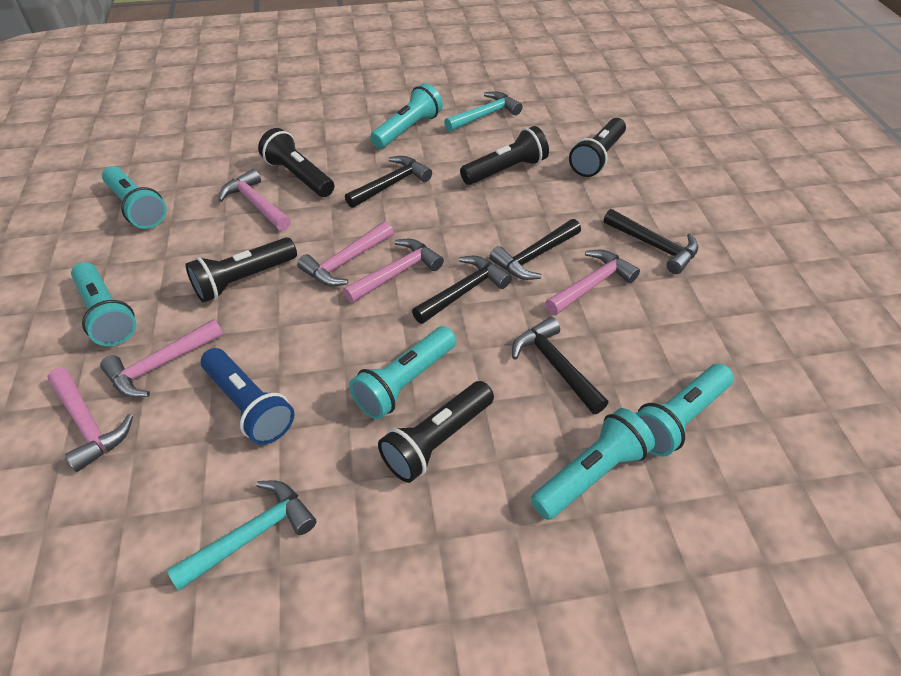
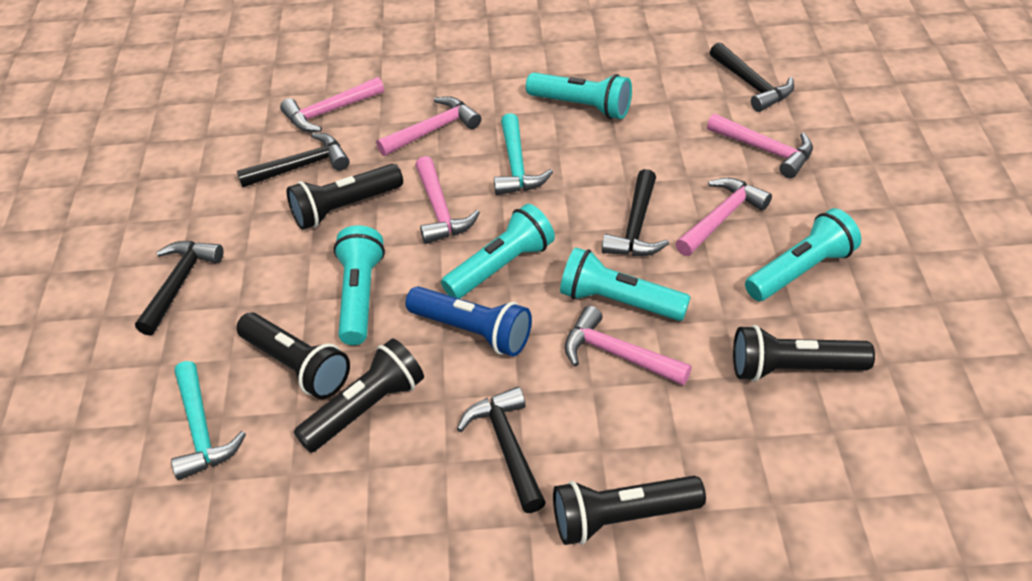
turquoise flashlight: [71,262,136,346] [102,166,166,229] [349,326,456,419] [370,83,443,149] [531,408,655,520] [636,364,734,457] = 6 -> [333,225,385,345] [441,204,555,299] [526,73,632,119] [560,247,691,321] [745,208,862,301] = 5

